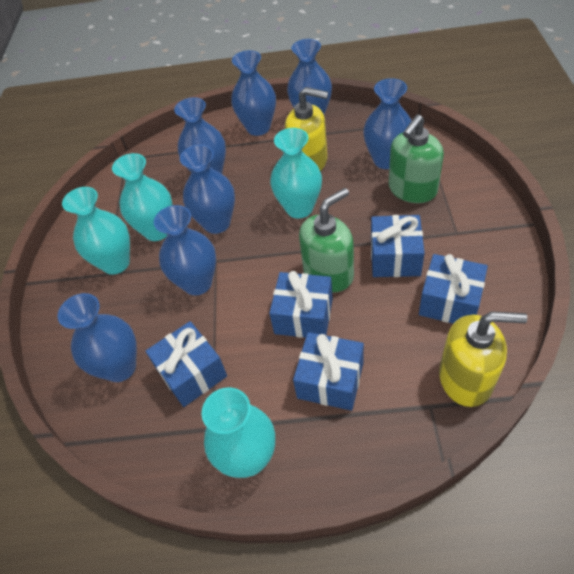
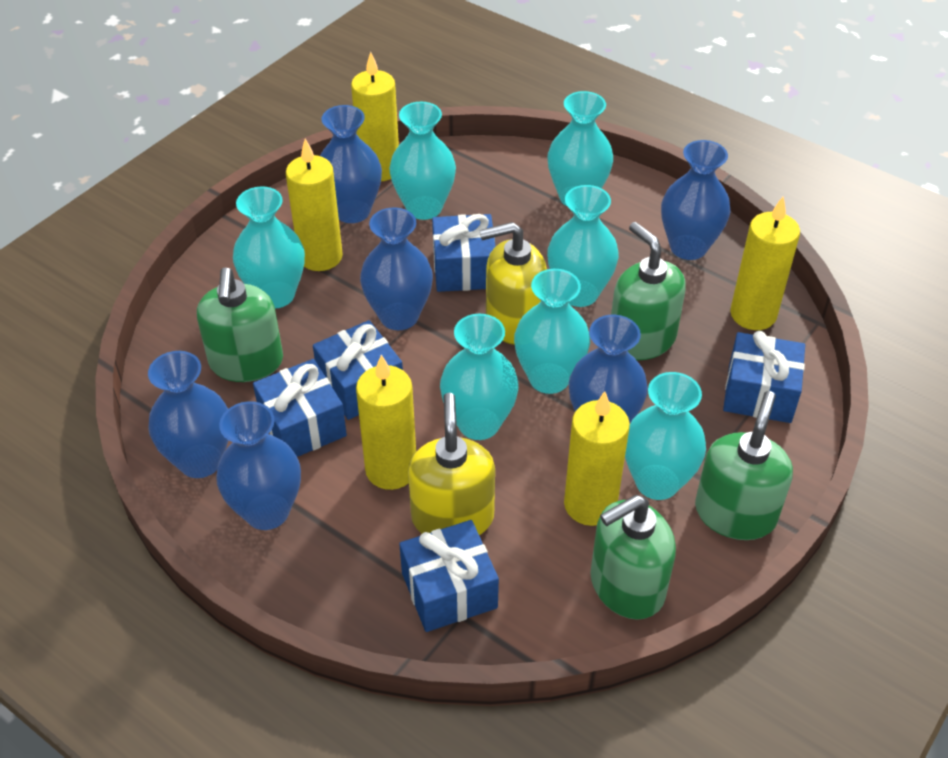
blue vase: [58,293,137,382] [154,205,216,295] [174,97,226,174] [180,145,235,234] [231,50,276,136] [287,39,332,115] [363,78,411,169] = 7 -> [148,351,228,478] [216,401,301,530] [320,105,382,223] [360,207,433,330] [569,315,648,423] [661,140,731,260] = 6
green soap dispenser: [299,188,354,293] [388,115,444,203] = 2 -> [197,268,283,382] [590,495,676,620] [611,222,686,360] [695,391,793,540] = 4
turquoise vase: [62,187,130,275] [112,153,173,241] [202,387,275,478] [270,128,322,218] = 4 -> [233,186,305,309] [389,102,456,220] [440,314,519,440] [514,269,590,394] [547,185,619,307] [548,91,613,207] [625,372,706,500] = 7
yellow candle: none = 0 -> [286,139,343,271] [351,52,399,181] [356,355,416,490] [564,391,630,526] [730,197,800,330] = 5

